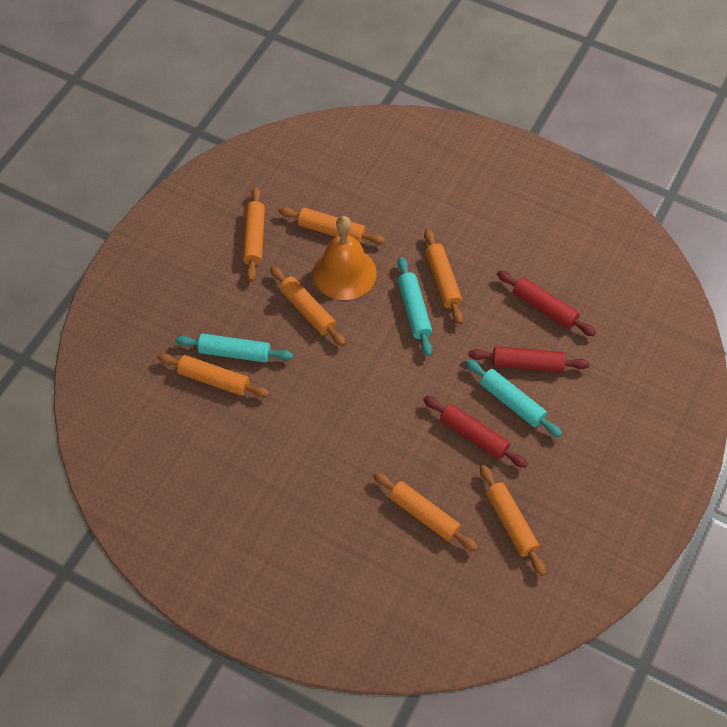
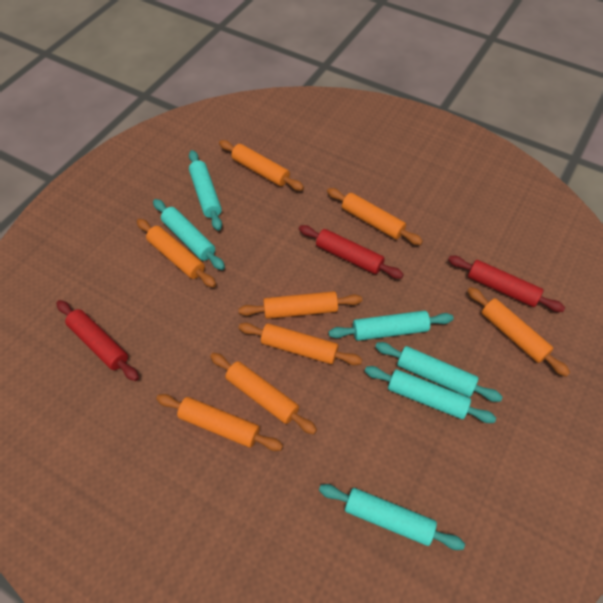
orange bell: [313,216,377,300] = 1 -> none = 0
orange rolling pin: [158,353,270,398] [243,186,265,281] [270,266,346,346] [278,207,385,245] [373,472,478,551] [424,229,463,324] [480,465,546,576] = 7 -> [137,219,216,288] [156,394,283,451] [210,353,317,434] [219,140,304,191] [238,291,362,319] [238,323,363,365] [327,188,423,245] [467,287,570,377] = 8
turquoise rolling pin: [175,334,293,363] [398,257,432,356] [466,359,562,437] = 3 -> [153,199,225,270] [189,150,222,231] [319,484,465,550] [328,311,454,341] [365,366,496,423] [375,342,503,402] = 6

